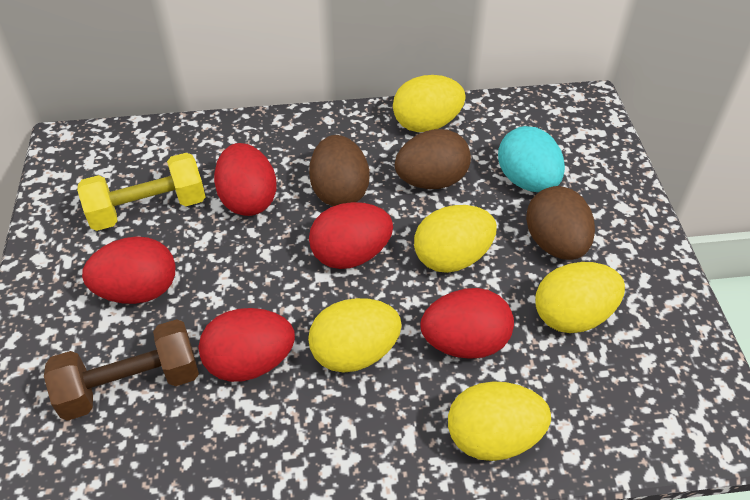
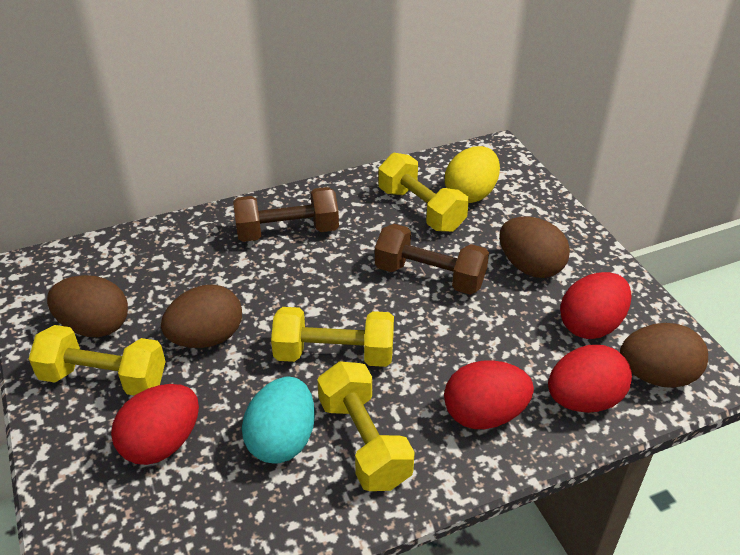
brown dumbbell: [44,319,199,421] = 1 -> [233,187,339,242] [375,224,489,295] = 2
brown egg: [309,135,370,206] [395,129,471,189] [526,186,595,260] = 3 -> [47,275,128,337] [161,284,242,348] [499,216,570,278] [620,323,708,388] = 4
red egg: [82,236,175,304] [199,308,295,382] [214,143,277,216] [309,202,393,269] [420,288,514,359] = 5 -> [111,384,199,465] [444,360,534,429] [548,345,632,413] [560,272,632,339] = 4
yellow dumbbell: [77,153,205,231] = 1 -> [29,325,166,396] [271,307,394,367] [317,361,415,491] [378,153,469,232] = 4
yellow egg: [308,298,402,373] [393,75,466,132] [414,205,497,273] [448,381,551,461] [536,262,625,333] = 5 -> [445,146,500,203] = 1

